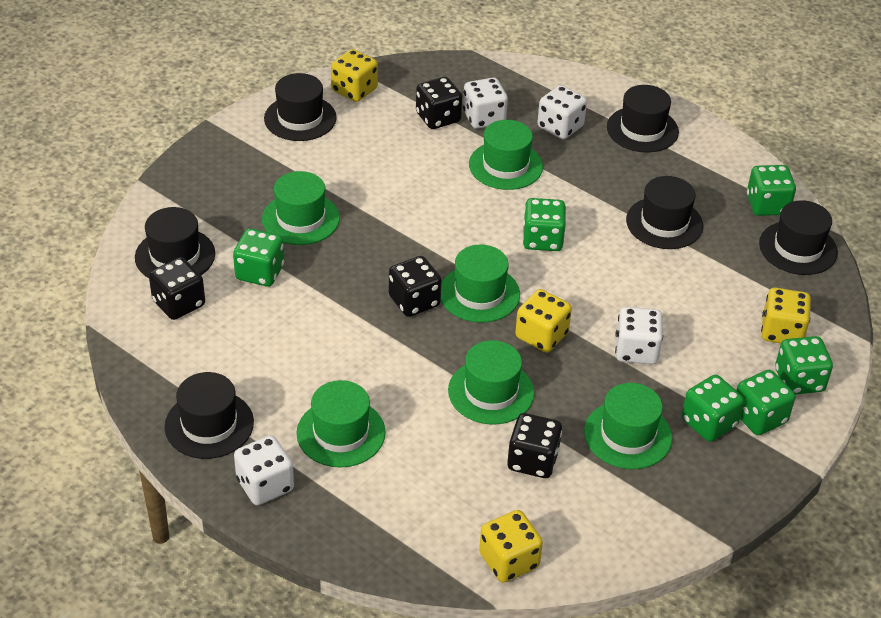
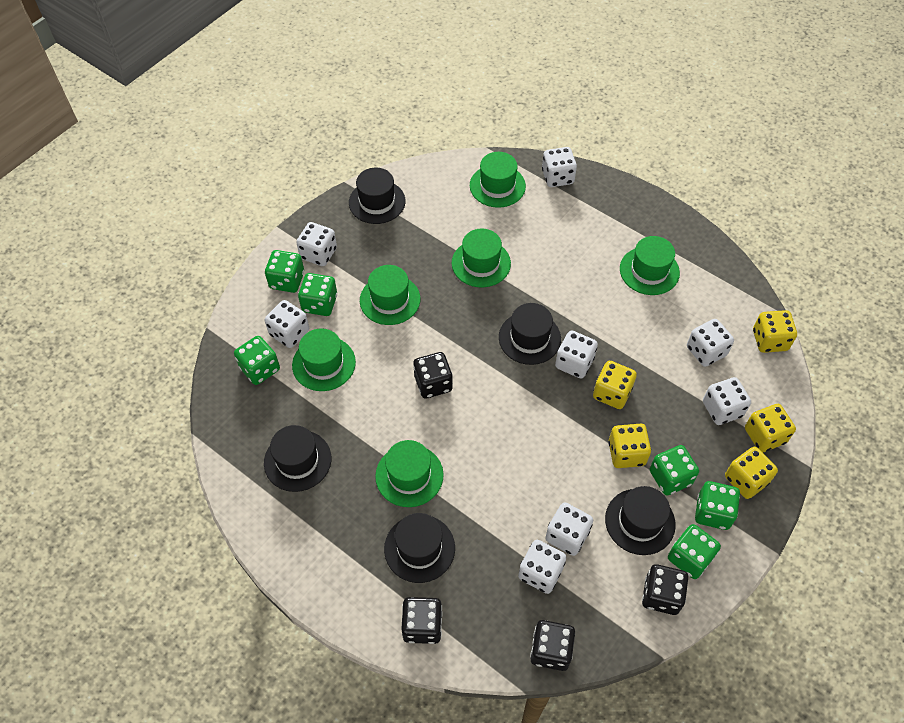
black hat: [135,207,215,278] [164,372,254,459] [264,73,337,141] [607,85,679,153] [626,176,703,249] [759,200,838,275] = 6 -> [264,425,331,492] [349,168,405,224] [384,513,455,583] [499,303,561,365] [605,486,676,555] = 5
white dice: [234,435,294,505] [463,78,508,129] [537,85,587,139] [615,307,663,364] = 4 -> [265,300,309,348] [296,222,337,266] [518,540,566,594] [542,147,577,187] [545,502,593,556] [555,330,598,378] [687,319,734,367] [703,377,751,425] = 8
yellow dice: [331,49,378,102] [479,510,543,582] [515,289,572,353] [761,288,811,343] = 4 -> [593,361,637,409] [608,424,651,468] [725,447,778,499] [745,404,796,452] [753,310,797,353] = 5

